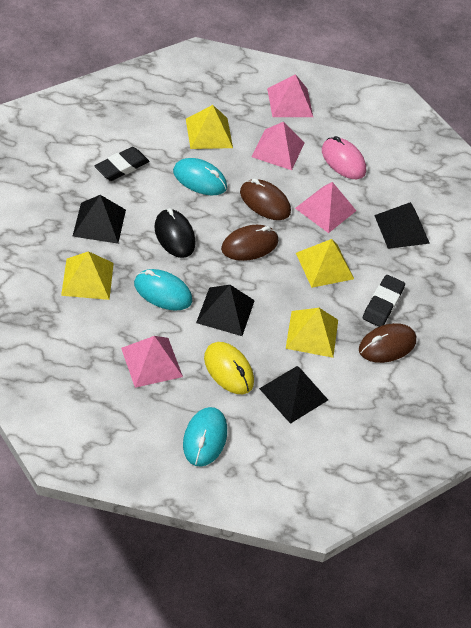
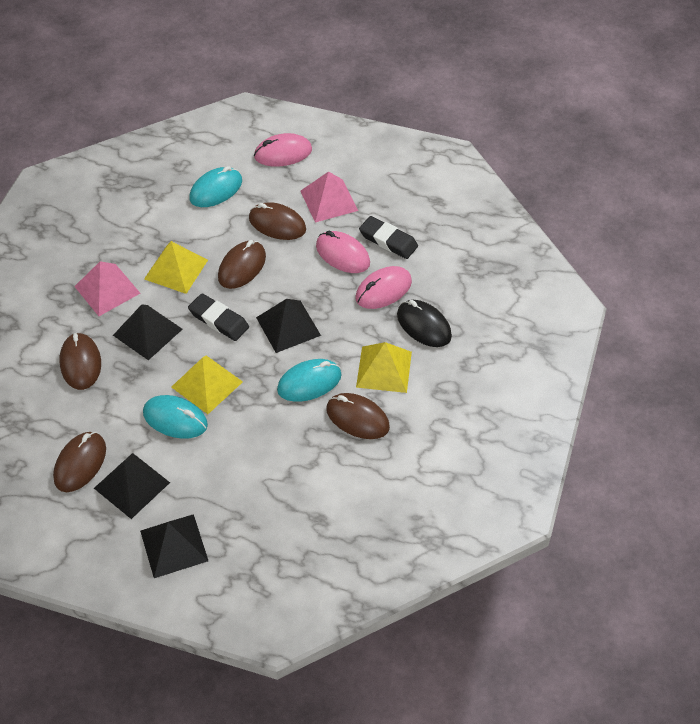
brown mouse: [221,225,278,261] [240,179,291,220] [359,323,416,363] = 3 -> [53,432,106,492] [60,332,101,390] [218,240,266,289] [249,202,306,240] [326,393,390,439] = 5
pink mouse: [322,136,366,179] = 1 -> [254,133,312,167] [316,231,370,273] [355,266,412,309] = 3
pink pyramid: [121,336,183,388] [251,122,305,170] [267,74,313,117] [295,182,356,233] = 4 -> [74,261,140,316] [300,171,358,223] = 2
yellow mouse: [204,342,254,394] = 1 -> none = 0
yellow pyramid: [61,251,114,300] [186,105,233,149] [286,308,338,358] [296,239,354,288] = 4 -> [144,241,208,294] [171,355,243,414] [356,342,412,393] = 3

